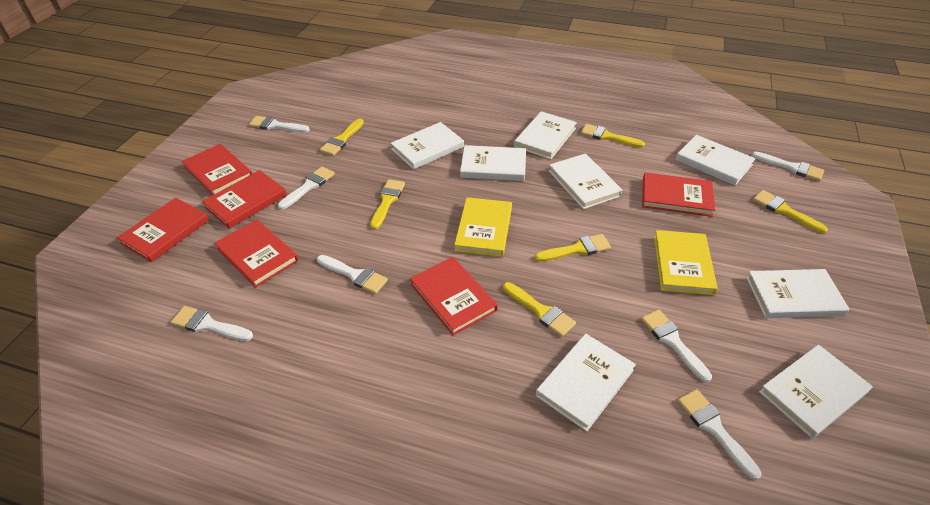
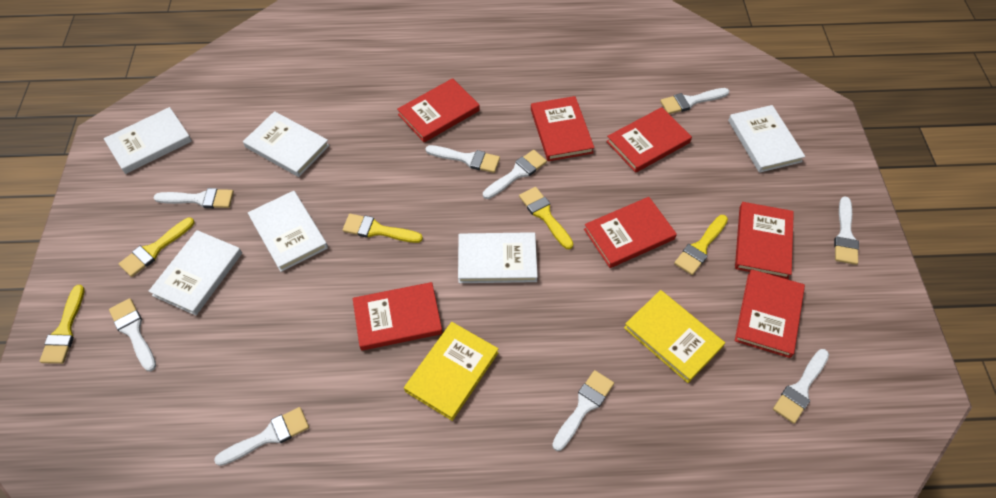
red book: [117,198,209,263] [182,144,252,195] [202,170,287,229] [214,219,299,288] [410,257,498,335] [642,173,715,217] = 6 -> [353,282,443,351] [397,78,480,142] [531,96,594,161] [584,197,677,268] [606,107,692,173] [735,202,794,279] [735,269,805,358] = 7
white book: [391,122,464,170] [460,145,526,181] [514,111,577,159] [536,334,636,432] [549,153,622,209] [675,135,755,185] [746,269,850,318] [759,345,872,438] = 8 -> [104,107,192,174] [149,230,242,315] [243,111,330,177] [248,191,328,272] [458,232,538,283] [728,105,805,173] = 6
white brush: [171,306,253,341] [249,116,310,132] [278,166,335,210] [317,255,388,294] [641,310,712,382] [677,389,762,480] [751,152,824,181] = 7 -> [109,298,156,371] [154,188,234,208] [214,407,309,466] [426,145,500,173] [483,150,547,199] [552,370,614,451] [660,88,729,114] [773,349,829,424] [834,196,859,265] = 9
yellow brush: [320,119,364,156] [370,179,405,230] [503,282,576,337] [535,234,611,262] [580,124,645,148] [753,190,828,233] = 6 -> [40,285,85,364] [119,218,194,277] [342,214,423,243] [519,187,573,250] [674,215,728,275] = 5

